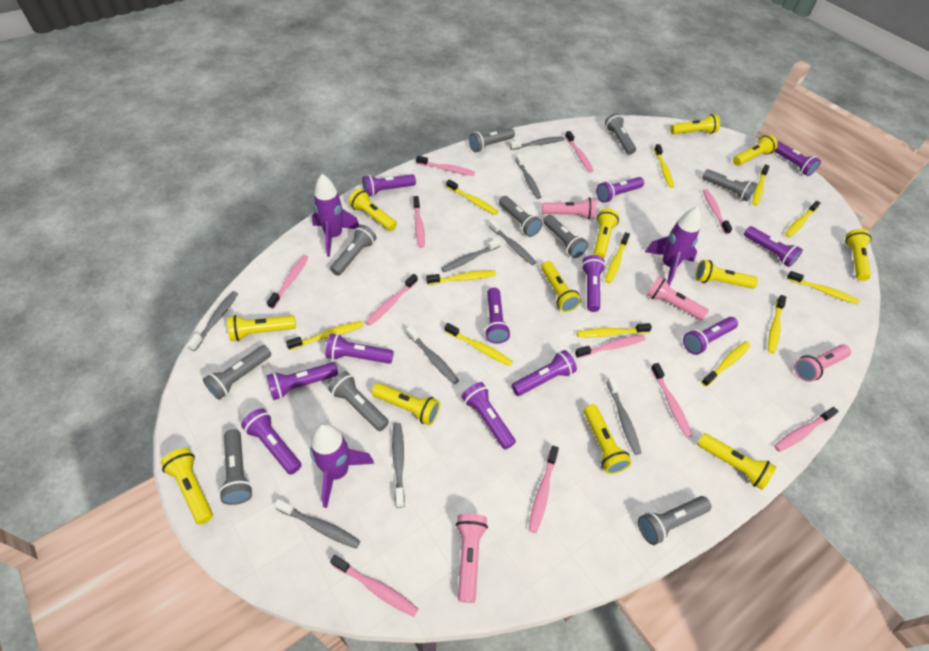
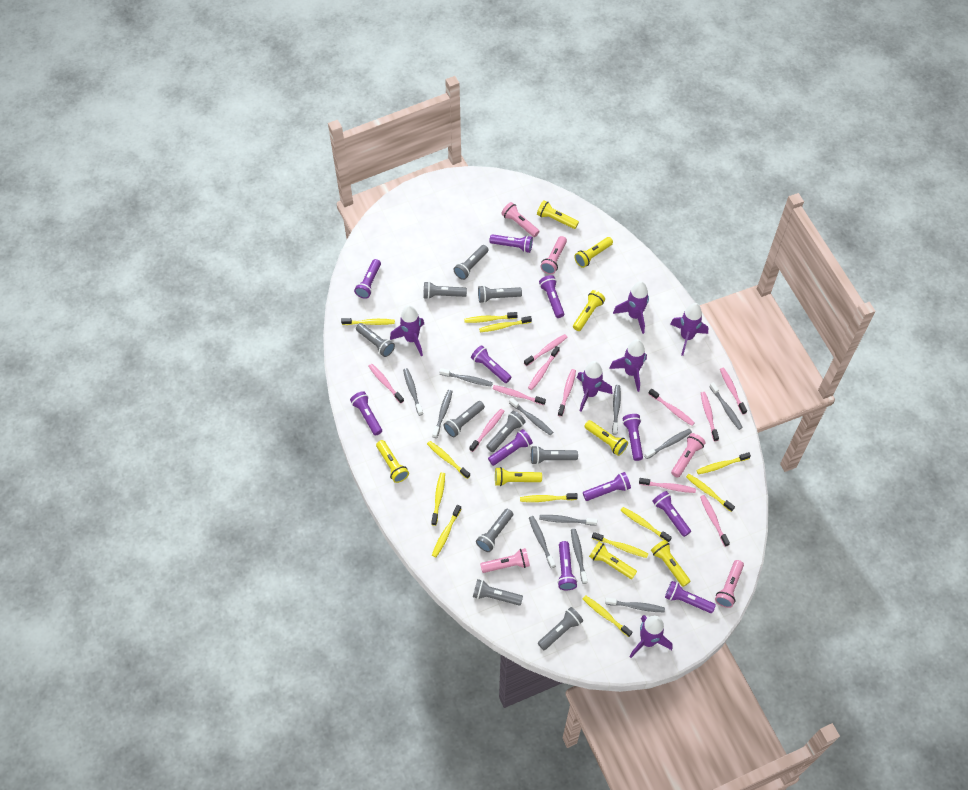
grey toothbrush: [187,291,238,351] [274,499,360,549] [392,423,405,508] [406,326,459,384] [441,238,501,272] [489,219,536,265] [510,136,564,150] [516,154,541,199] [606,377,641,455] = 9 -> [403,368,423,416] [432,390,453,438] [439,368,493,387] [509,397,553,435] [529,516,556,568] [539,515,597,526] [571,529,588,584] [605,597,665,612] [612,385,621,435] [644,429,692,459] [709,382,743,430] = 11
pink flashlight: [456,514,488,603] [542,197,596,219] [647,276,709,320] [794,344,851,382] = 4 -> [480,548,530,573] [501,202,539,237] [540,236,567,274] [671,433,706,478] [715,560,744,608] = 5
purple flashlight: [241,408,302,475] [266,362,338,400] [326,334,394,364] [362,174,416,197] [462,382,516,450] [485,287,511,344] [511,350,577,396] [581,255,606,312] [596,177,644,203] [683,317,738,355] [744,226,803,267] [774,141,821,176] = 12 -> [350,391,382,436] [354,259,381,299] [471,345,512,383] [488,429,533,466] [489,234,533,253] [539,275,564,318] [557,541,577,590] [583,472,631,501] [623,414,643,461] [652,491,691,537] [665,581,716,613] = 11
purple rocket: [310,423,374,508] [312,174,359,257] [645,206,701,286] = 3 -> [390,305,424,356] [577,361,613,412] [609,339,647,392] [613,281,649,334] [629,615,672,658] [670,303,708,356] = 6
yellow flashlight: [161,448,213,525] [227,315,296,341] [348,188,397,231] [372,383,440,425] [541,261,581,312] [584,404,632,474] [593,208,619,258] [670,114,720,134] [695,260,758,289] [697,433,776,490] [733,135,778,166] [845,229,872,281] = 12 -> [376,440,409,483] [495,467,542,486] [537,200,579,229] [573,290,605,331] [574,237,613,268] [584,420,628,456] [589,542,637,579] [651,540,691,587] = 8

